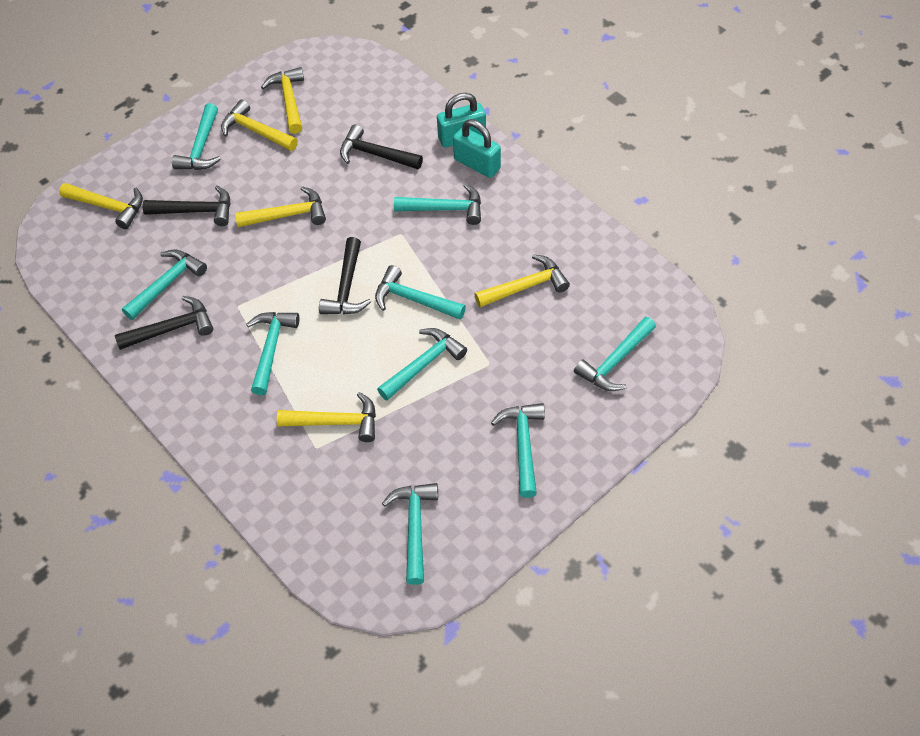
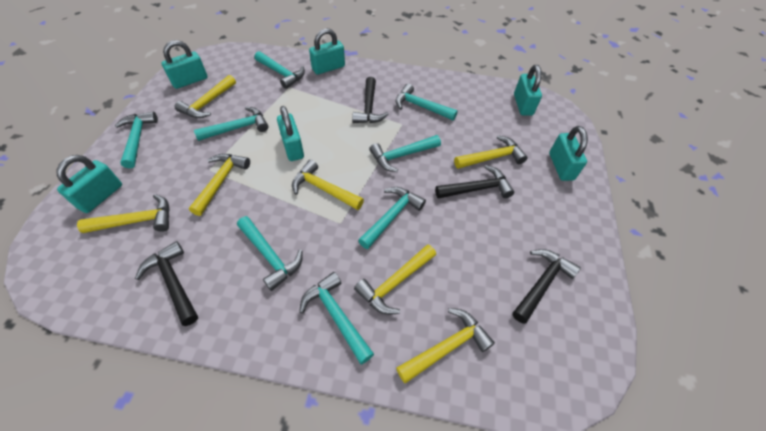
turquoise hammer: [122,249,207,320] [172,103,221,170] [246,312,299,395] [375,265,466,320] [377,328,467,401] [382,483,438,585] [394,183,481,225] [491,403,545,498] [574,317,656,391] = 9 -> [115,112,158,168] [194,107,268,141] [237,216,303,291] [254,51,305,89] [299,272,374,364] [358,187,426,249] [369,135,441,172] [395,84,458,120] = 8
turquoise padlock: [437,93,486,148] [453,119,501,178] = 2 -> [56,155,122,213] [162,40,208,89] [277,106,304,161] [309,28,345,75] [514,65,542,116] [549,126,588,181] = 6
yellow hammer: [59,183,143,229] [221,99,298,151] [235,186,326,227] [261,67,304,134] [277,392,376,442] [474,254,570,307] = 6 -> [77,194,169,233] [175,75,236,118] [189,154,250,216] [292,160,364,210] [354,244,436,315] [396,308,495,384] [454,135,528,169] = 7

